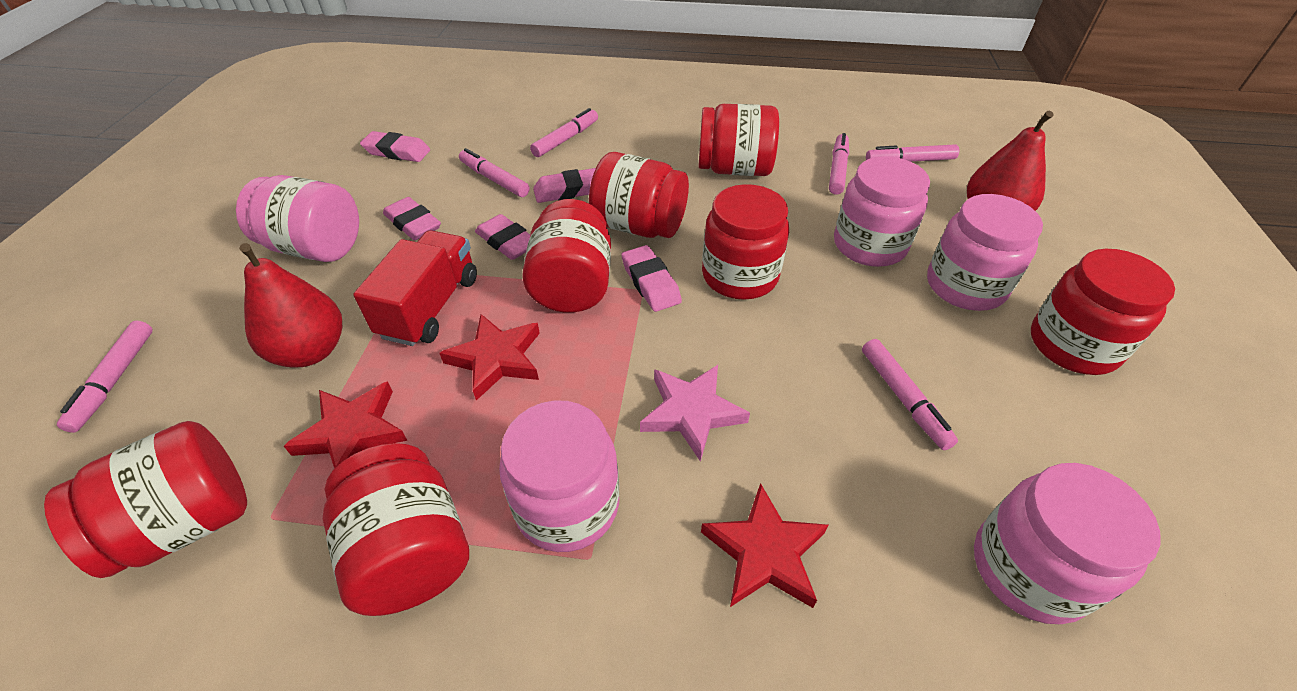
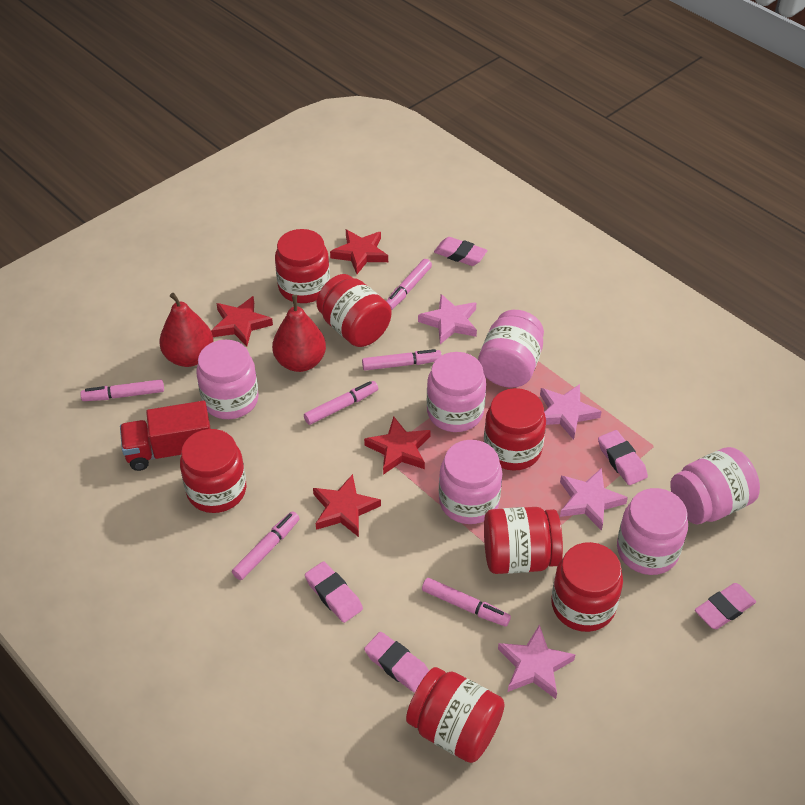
pink jar: [236,175,359,262] [499,400,619,552] [834,156,930,267] [927,194,1043,311] [974,463,1160,624] = 5 -> [196,340,259,419] [427,352,486,432] [439,440,502,524] [478,310,544,388] [617,488,688,575] [670,447,760,524] = 6
pink star: [640,365,750,462] = 1 -> [418,294,477,344] [498,624,576,699] [540,384,602,440] [560,468,628,531] = 4
red star: [284,381,408,469] [440,314,540,401] [701,483,829,608] = 3 -> [211,296,273,347] [313,474,381,537] [330,229,388,274] [364,416,431,475] = 4

